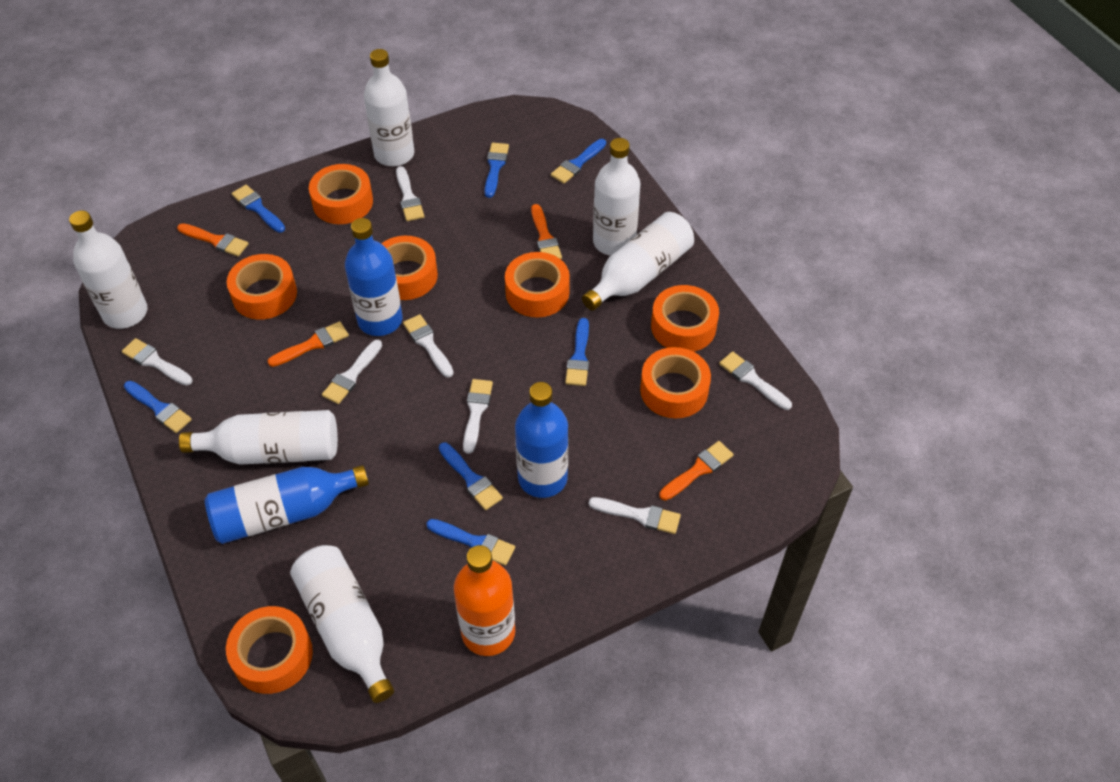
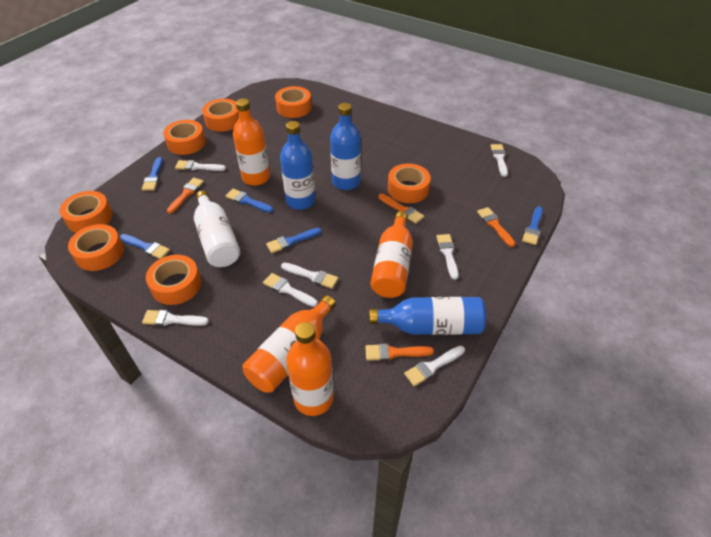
blue brush: [124,381,192,433] [232,185,285,233] [426,519,515,566] [439,443,503,510] [484,143,509,198] [551,139,606,184] [565,318,589,386] = 7 -> [120,234,170,259] [142,157,163,191] [226,189,273,213] [266,228,322,253] [522,206,543,245] = 5
orange bottle: [454,545,515,656] = 1 -> [233,98,270,186] [243,295,336,393] [286,322,334,416] [370,212,413,298] = 4
white bottle: [69,211,147,329] [179,410,338,465] [290,545,394,703] [364,49,414,166] [582,212,694,311] [593,138,640,256] = 6 -> [194,190,240,267] = 1

